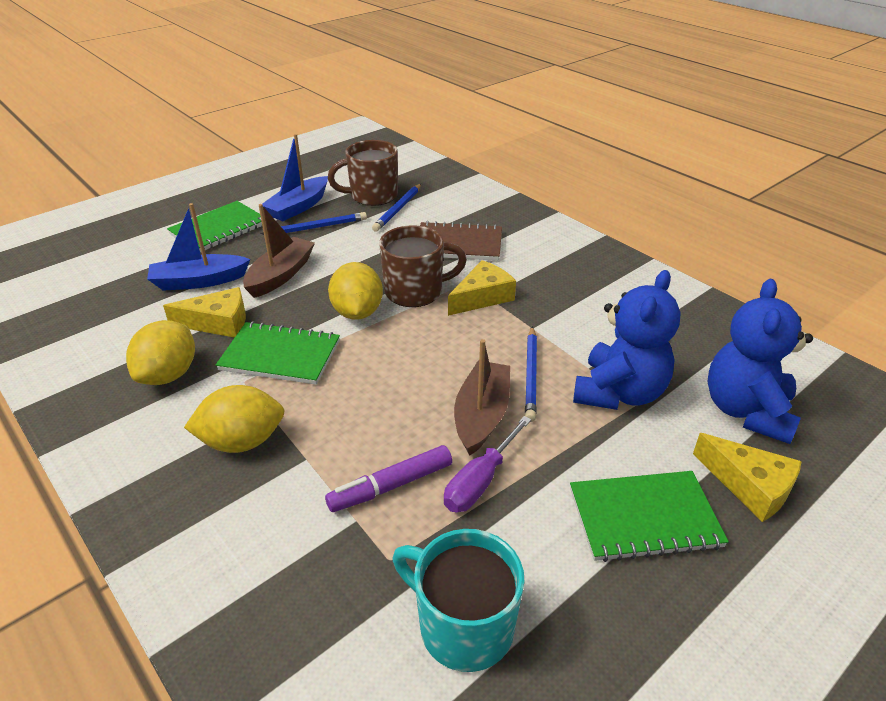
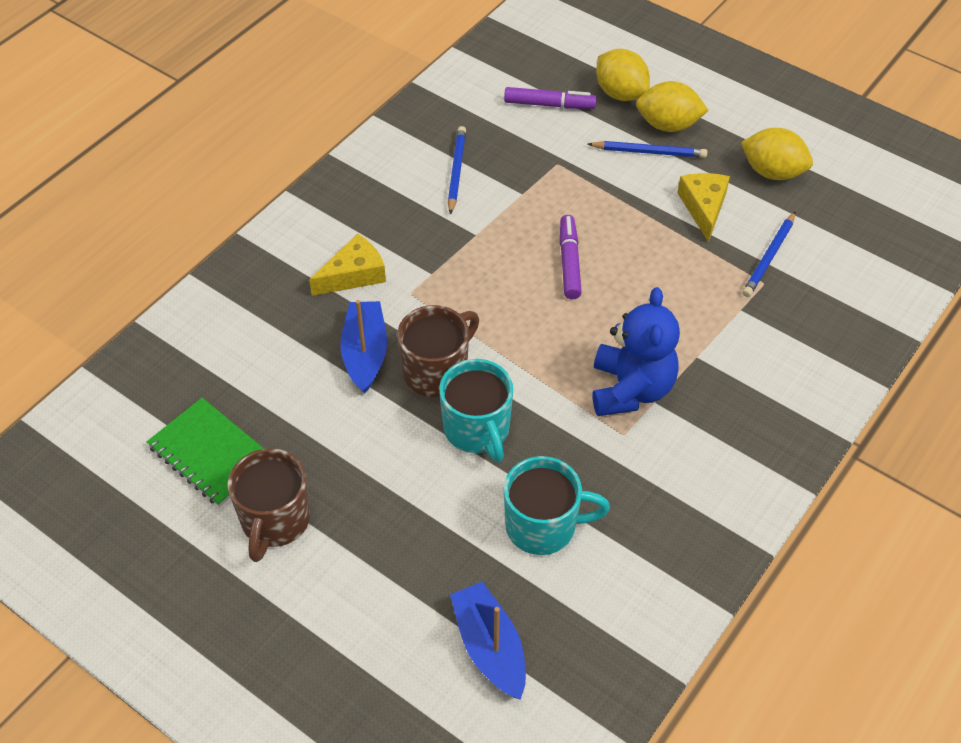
blue teddy bear: [573,270,681,410] [707,279,813,444] = 2 -> [593,287,680,416] = 1
brown boat: [243,204,315,298] [454,339,510,456] = 2 -> none = 0
brown notebook: [420,221,502,261] = 1 -> none = 0
green notebook: [167,201,262,252] [216,321,340,385] [570,471,729,562] = 3 -> [147,398,264,507] = 1
purple marker: [325,445,452,512] = 1 -> [504,87,597,109] [560,215,582,300] = 2
purple screwdriver: [444,416,531,512] = 1 -> none = 0
turquoise mug: [393,529,525,672] = 1 -> [439,359,513,463] [504,456,610,555] = 2
yellow cheese: [163,287,246,338] [448,260,516,316] [693,433,802,522] = 3 -> [309,234,386,296] [677,173,730,243] = 2

